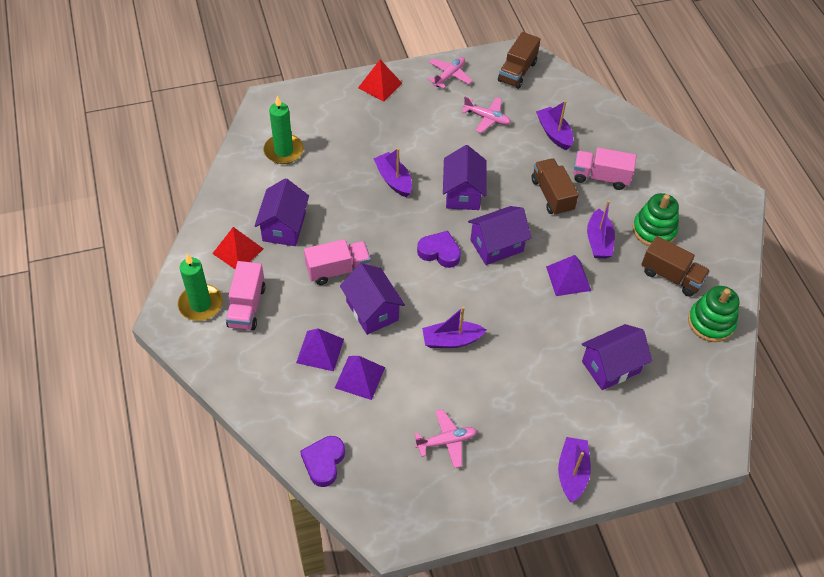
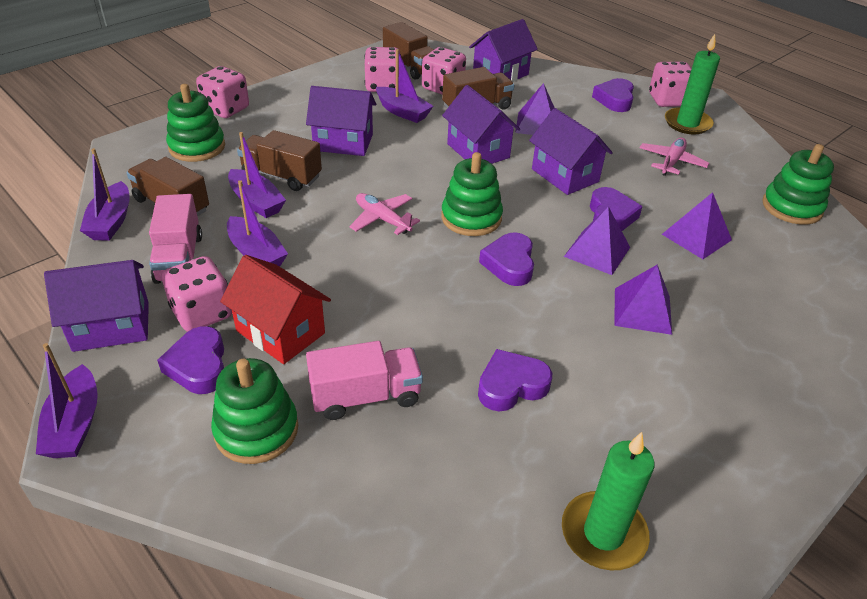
brown truck: [498,32,540,89] [532,158,579,216] [641,236,710,297] = 3 -> [126,157,209,216] [237,130,322,191] [383,22,434,80] [442,67,514,109] = 4
green stacking toy: [633,193,679,246] [688,286,739,342] = 2 -> [166,84,225,162] [211,358,298,464] [441,152,503,236] [762,144,834,225] = 4
pink dice: none = 0 -> [162,256,232,332] [196,66,249,118] [365,47,401,92] [422,47,466,95] [649,62,692,107] = 5
pink plane: [414,409,477,468] [428,57,472,89] [462,97,511,133] = 3 -> [349,193,420,235] [639,138,709,176] = 2
pink truck: [226,261,266,330] [304,239,371,285] [573,147,636,190] = 3 -> [149,194,202,284] [306,341,423,420] = 2
purple heart: [300,436,345,487] [417,231,461,268] = 2 -> [157,326,224,394] [478,349,552,411] [479,232,534,286] [590,187,643,231] [592,78,634,112] = 5
purple pyramid: [296,329,344,371] [335,356,385,400] [546,255,591,296] = 3 -> [515,83,555,135] [564,206,630,275] [614,264,672,335] [662,192,732,259] = 4
red house: none = 0 -> [220,255,331,364] = 1
red pyramid: [212,227,263,269] [358,60,402,102] = 2 -> none = 0

